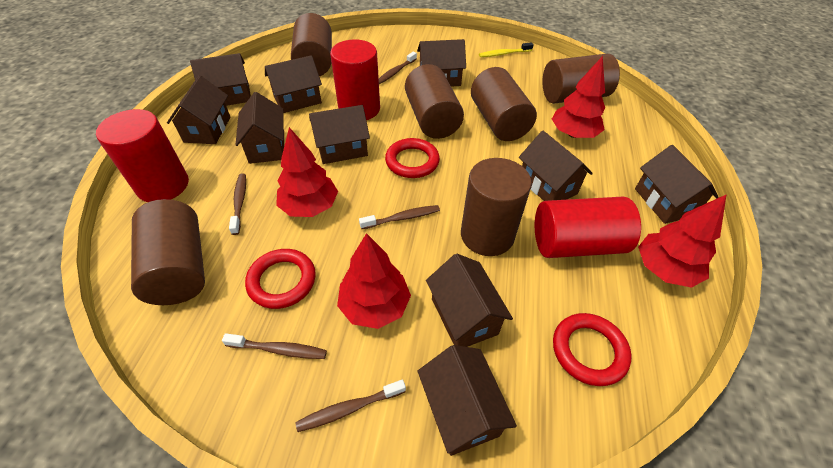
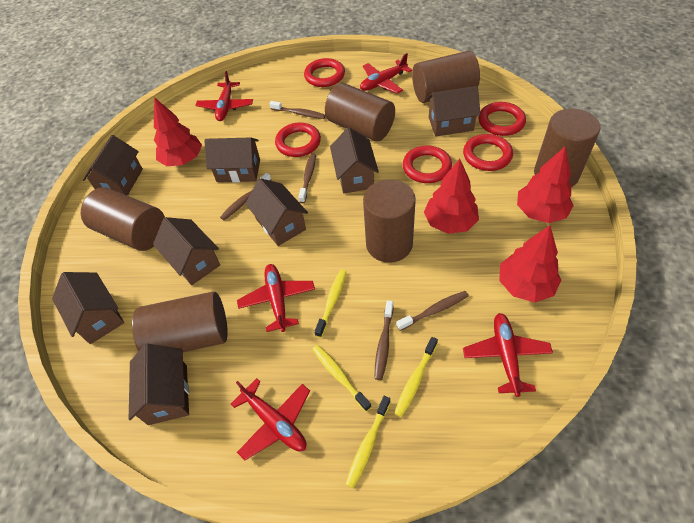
brown house: [167,76,230,144] [190,53,251,106] [235,92,284,164] [265,55,322,113] [309,105,370,164] [417,39,466,87] [418,345,517,456] [426,254,513,347] [519,131,593,201] [635,145,718,224] = 10 -> [52,272,124,344] [83,135,143,196] [129,344,189,425] [153,217,220,285] [204,137,260,183] [245,178,308,246] [330,127,379,194] [427,86,481,136] = 8
red cylinder: [96,109,189,202] [330,39,380,120] [535,196,641,258] = 3 -> none = 0
red plane: none = 0 -> [195,71,253,121] [231,378,310,460] [237,264,315,332] [360,53,412,94] [463,313,553,397] = 5
red ring: [245,249,316,309] [385,138,440,178] [553,313,632,386] = 3 -> [275,123,321,157] [304,58,345,87] [403,146,452,183] [463,134,513,171] [478,102,526,136] = 5
yellow toothbrush: [479,42,534,57] = 1 -> [312,345,372,412] [314,270,347,338] [346,396,391,488] [394,337,438,417] = 4

